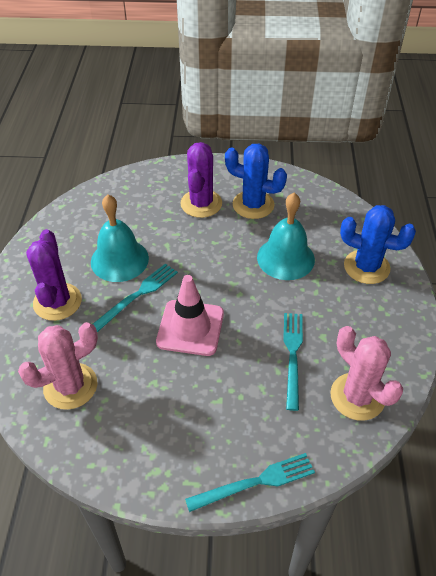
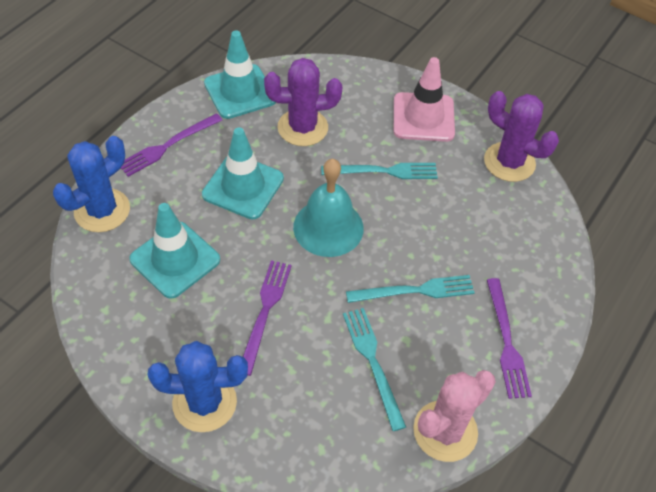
pink cactus: [18,322,98,410] [330,326,403,421] = 2 -> [413,370,496,462] = 1
purple fork: none = 0 -> [121,113,222,177] [243,260,292,376] [487,278,532,399] = 3
turquoise bell: [91,194,149,282] [257,193,315,280] = 2 -> [293,159,364,257] = 1
turquoise traffic cone: none = 0 -> [129,203,220,299] [202,128,284,219] [204,31,276,119] = 3

